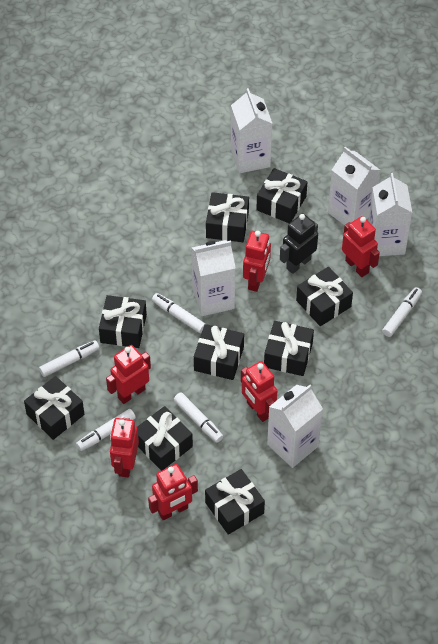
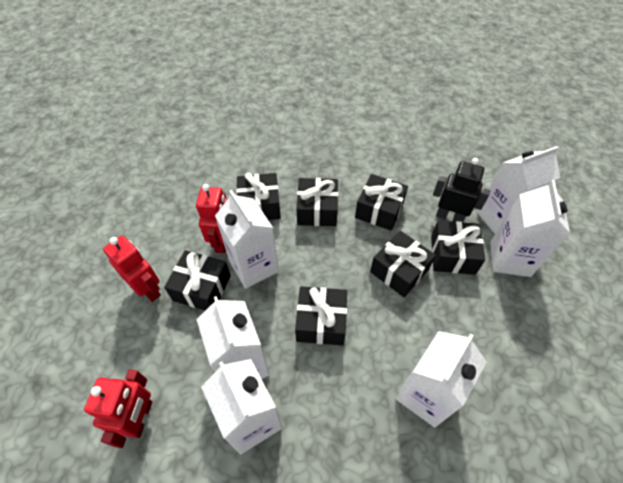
black gift: [24,376,84,440] [99,295,147,348] [137,406,193,471] [194,324,244,380] [205,469,265,535] [206,192,249,242] [256,168,307,223] [264,321,314,376] [296,267,353,326] = 9 -> [164,250,231,310] [236,173,281,220] [295,286,347,345] [297,178,338,226] [355,174,408,231] [370,231,436,297] [431,220,485,275] = 7
red robot: [106,345,151,404] [110,418,139,477] [148,464,198,520] [241,361,277,422] [243,231,271,292] [342,216,380,277] = 6 -> [84,369,152,448] [103,235,161,302] [196,184,227,253] = 3
white carton: [192,240,236,316] [231,88,273,173] [267,385,323,468] [328,147,380,226] [368,173,412,256] = 5 -> [196,296,269,379] [201,359,282,454] [215,190,279,289] [396,331,487,428] [477,146,560,234] [490,180,570,277] = 6
white marker: [39,340,99,377] [76,409,136,451] [152,293,206,333] [174,392,223,443] [382,287,422,337] = 5 -> none = 0

